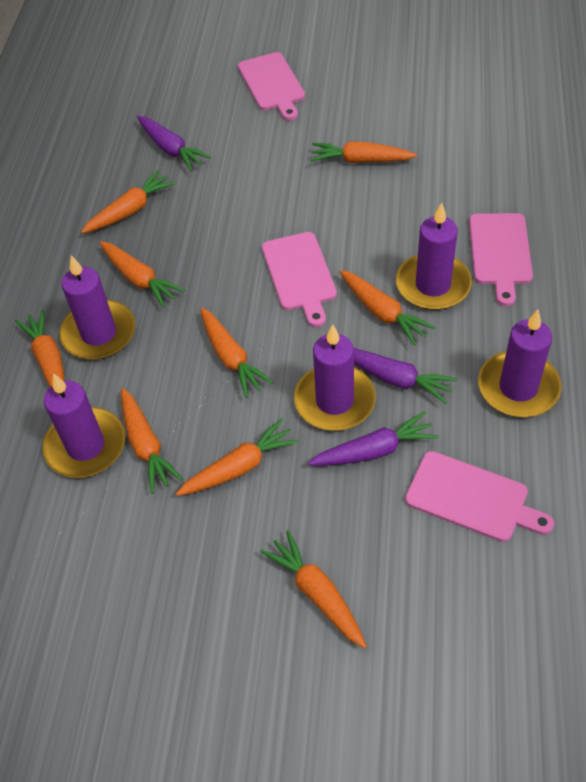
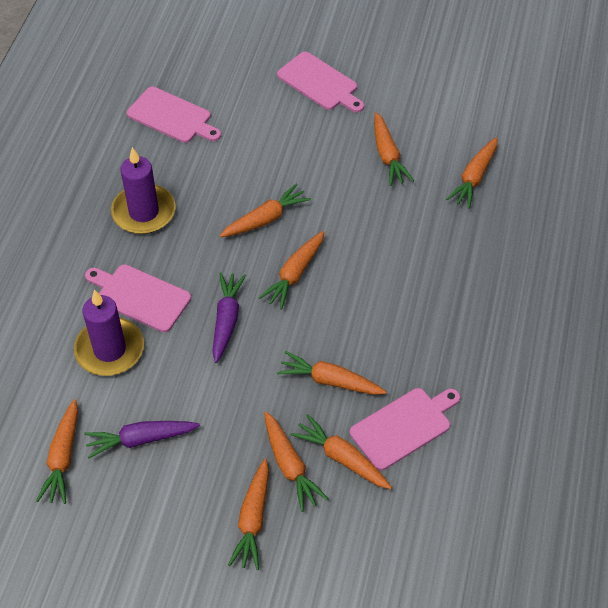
purple candle: [42,373,125,478] [59,255,135,360] [294,324,376,431] [396,203,472,310] [478,310,562,417] = 5 -> [74,290,144,376] [111,147,176,234] = 2
purple carrot: [137,116,211,171] [308,411,438,466] [354,348,458,404] = 3 -> [84,421,200,459] [212,272,246,363] = 2

